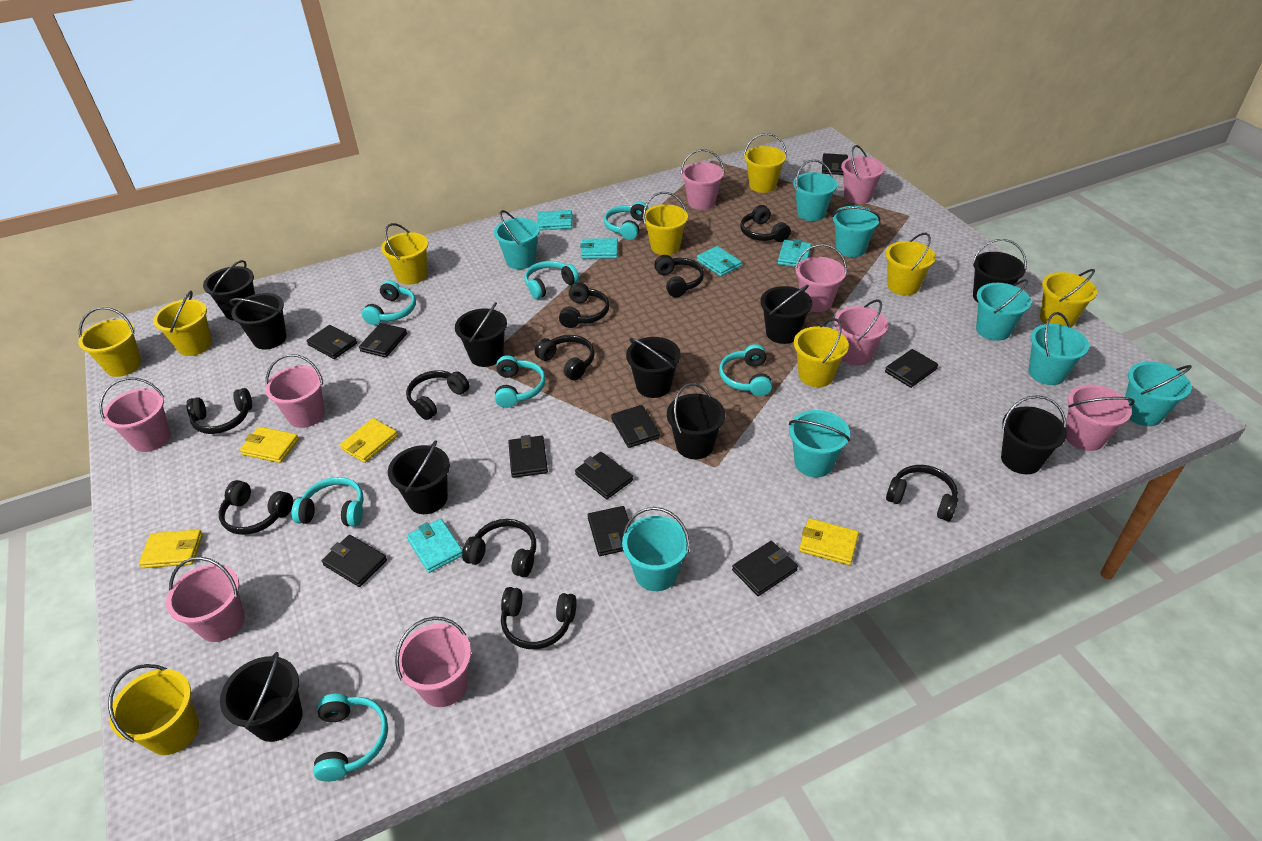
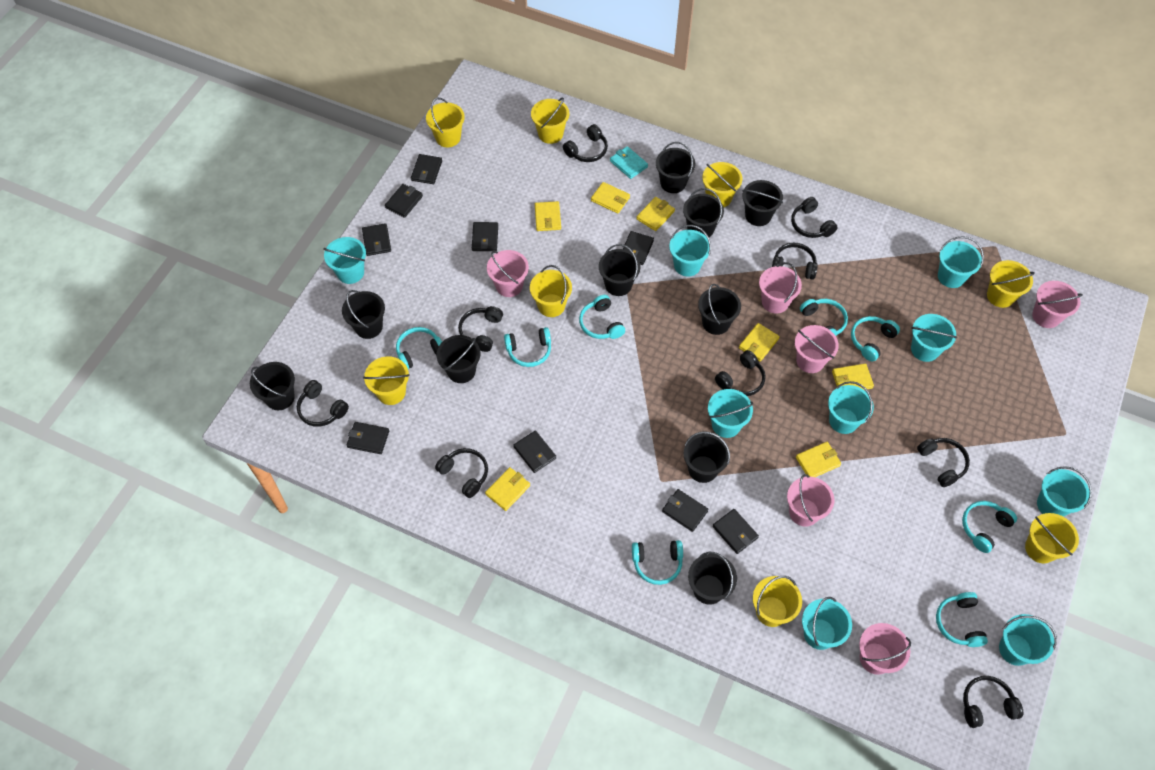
black headphones: [186,388,252,434] [219,480,293,535] [406,370,470,420] [462,519,536,577] [501,587,576,649] [535,335,595,381] [559,282,609,328] [654,255,704,297] [740,205,791,242] [886,465,958,521] = 10 -> [297,380,349,427] [435,448,488,498] [458,306,503,352] [563,124,608,162] [715,350,766,396] [772,243,818,280] [791,197,838,238] [917,438,970,487] [963,676,1023,728] = 9
black wallet: [306,325,357,359] [322,535,387,587] [359,323,407,358] [508,435,548,478] [575,452,633,499] [588,506,630,556] [611,405,660,448] [732,541,798,596] [822,153,848,175] [885,349,938,388] = 10 -> [347,422,389,454] [362,223,391,256] [385,184,423,218] [411,154,442,184] [472,222,498,251] [513,431,556,473] [623,231,654,265] [662,489,709,532] [713,509,759,554] = 9
pink bucket: [99,378,171,452] [166,557,245,642] [265,354,325,428] [395,617,471,707] [681,149,725,210] [795,244,847,312] [834,299,888,366] [841,145,885,204] [1066,385,1135,451] = 9 -> [487,250,529,297] [759,262,802,314] [787,474,834,527] [795,325,839,373] [859,623,911,675] [1032,281,1083,328] = 6
turquoise bucket: [494,210,540,269] [622,507,690,591] [789,410,850,478] [793,159,837,221] [832,206,880,257] [976,279,1031,341] [1028,312,1089,385] [1125,362,1192,426] = 8 -> [323,237,366,284] [669,225,711,277] [708,389,753,438] [802,597,852,650] [828,381,874,434] [911,314,957,362] [938,236,984,288] [999,614,1057,666] [1037,466,1092,517] = 9
turquoise headphones: [292,477,364,527] [313,694,388,781] [362,280,416,325] [495,355,546,408] [524,261,579,299] [604,201,649,240] [719,344,772,396] = 7 -> [396,327,442,369] [504,327,551,367] [579,295,625,339] [632,540,683,585] [800,299,848,336] [851,316,900,361] [936,592,988,647] [962,501,1017,553] = 8
turquoise wallet: [407,518,463,573] [537,210,573,230] [580,238,618,259] [697,246,742,277] [778,239,812,267] = 5 -> [610,146,648,179] = 1
yellow bucket: [78,307,141,377] [108,664,199,755] [153,291,212,356] [381,223,428,285] [643,192,688,255] [744,133,787,193] [794,318,849,387] [886,233,936,295] [1040,269,1097,327] = 9 -> [363,356,410,405] [426,98,465,147] [530,265,572,317] [531,97,569,144] [702,162,743,207] [753,576,802,627] [987,260,1035,308] [1025,513,1079,563] = 8
yellow wallet: [139,529,203,568] [240,427,299,463] [340,418,398,463] [799,518,859,565] = 4 -> [485,467,530,511] [535,201,561,231] [591,182,630,214] [636,197,675,231] [739,323,780,362] [796,442,841,477] [832,364,874,390] = 7

